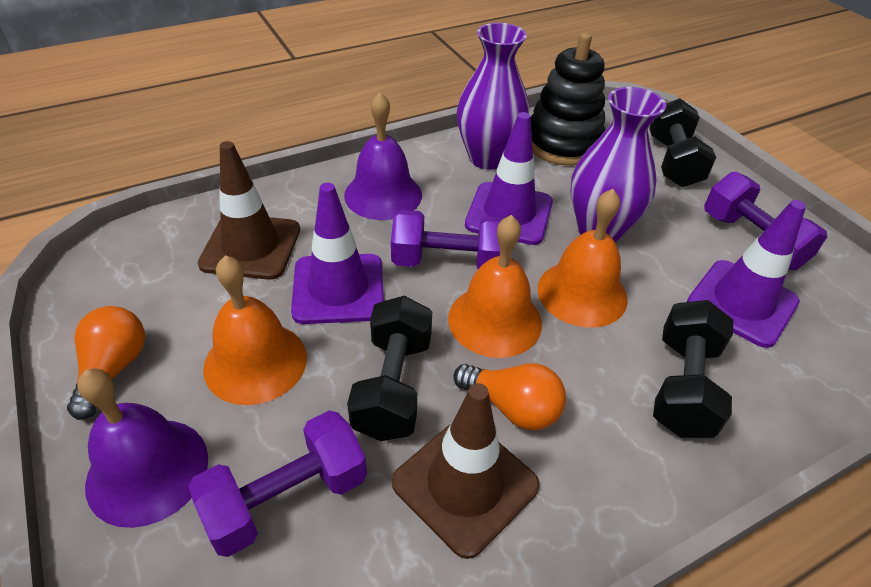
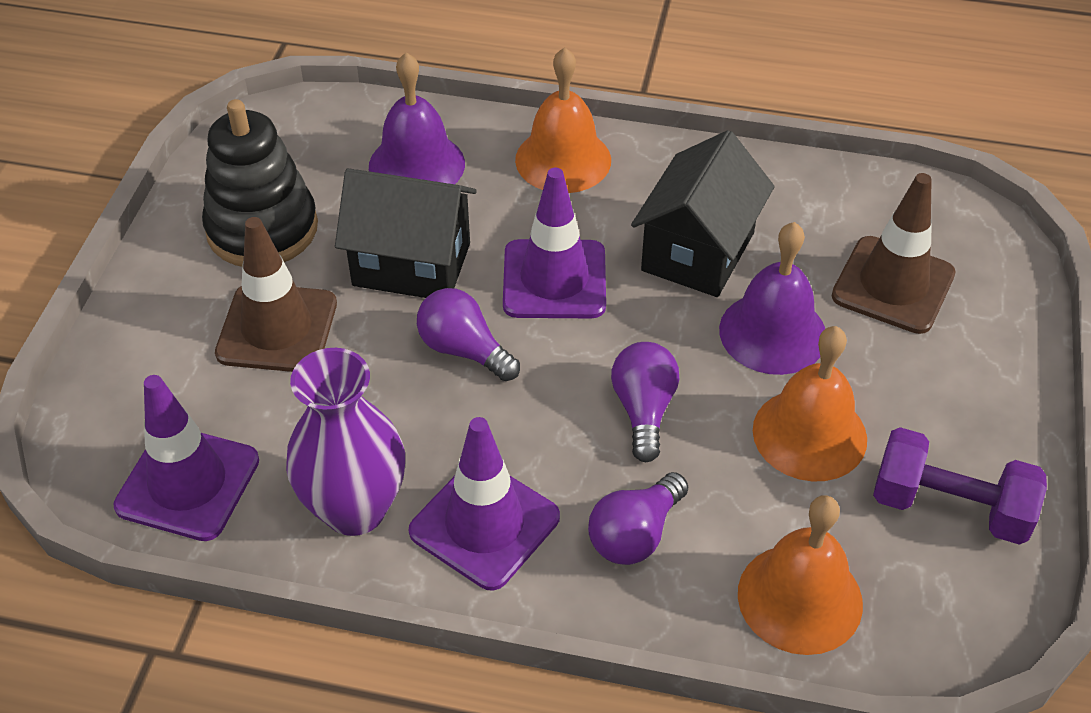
black dumbbell: [347,296,432,441] [649,98,716,187] [653,300,733,438] = 3 -> none = 0
black house: none = 0 -> [335,168,477,298] [631,130,775,297] = 2
orange light bulb: [67,306,145,420] [453,363,566,430] = 2 -> none = 0
purple dumbbell: [188,410,367,557] [391,210,504,269] [704,172,827,270] = 3 -> [873,427,1047,545] = 1
purple light bulb: none = 0 -> [417,288,520,381] [588,472,688,565] [611,342,679,462] = 3
purple vase: [457,23,529,170] [570,87,666,242] = 2 -> [286,348,405,536] = 1

